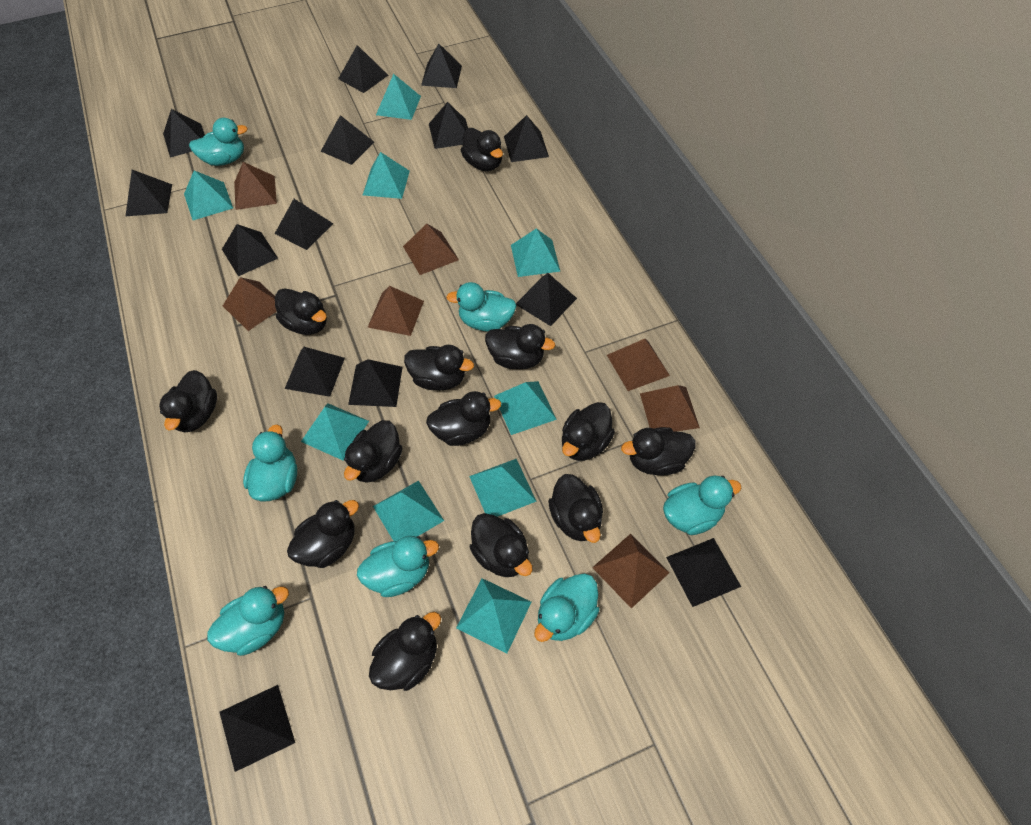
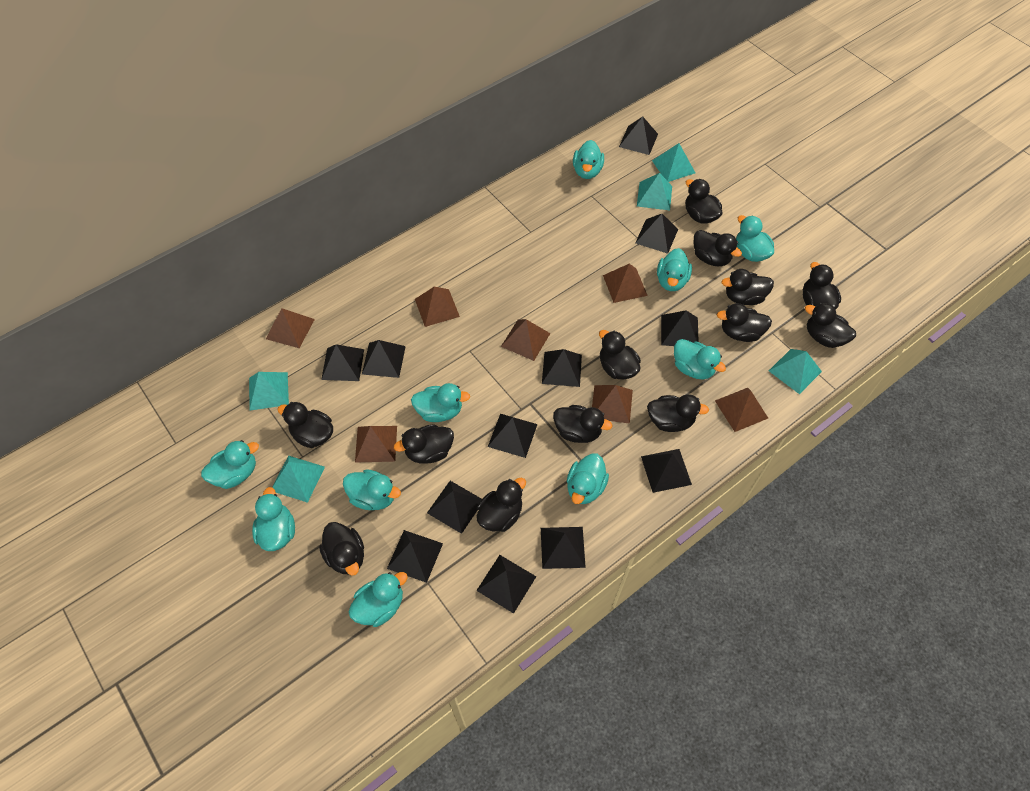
black pyramid: [125,170,172,217] [163,109,205,158] [219,685,295,772] [222,224,278,276] [275,199,333,250] [285,347,345,397] [321,115,374,165] [338,45,388,93] [348,359,403,407] [421,44,462,88] [429,102,468,149] [504,115,549,162] [516,273,577,326] [666,538,741,607] = 14 -> [321,344,364,381] [362,340,406,378] [387,530,443,583] [427,481,482,534] [476,555,536,614] [488,414,538,458] [541,527,586,569] [542,349,582,387] [619,116,658,155] [635,214,678,254] [641,449,692,493] [661,311,699,346] = 12
turquoise duck: [189,118,248,166] [207,586,289,656] [243,424,297,502] [357,536,439,597] [446,282,517,332] [534,573,600,642] [663,475,741,535] = 7 -> [201,440,259,489] [252,487,295,551] [343,469,401,510] [349,572,408,627] [411,383,470,422] [567,453,609,504] [573,140,604,179] [657,248,692,291] [674,339,726,380] [736,215,774,262] = 10
turquoise pyramid: [184,170,233,220] [301,403,369,460] [363,152,410,199] [373,480,444,541] [376,74,421,120] [456,578,531,653] [469,459,536,517] [494,381,557,435] [511,228,561,277] = 9 -> [249,372,289,411] [272,455,325,503] [637,173,672,210] [652,143,695,182] [769,349,822,394] = 5

